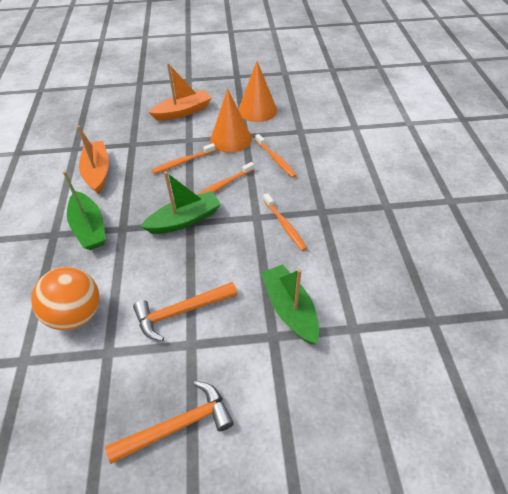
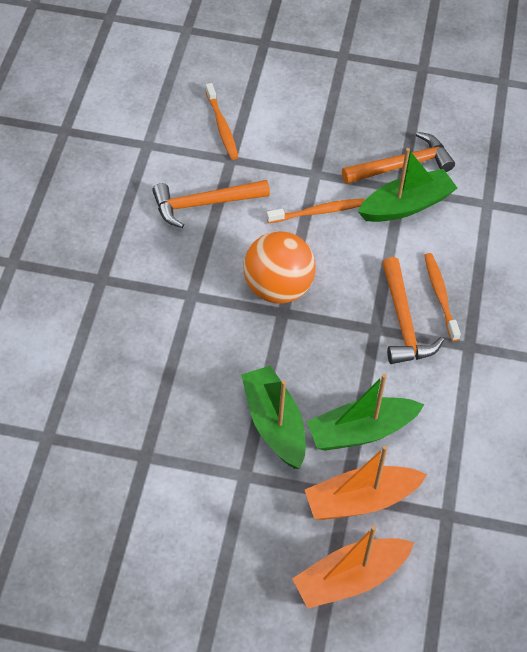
orange cone: [210,89,252,153] [238,61,277,122] = 2 -> none = 0
orange hammer: [105,381,234,464] [133,282,237,341] = 2 -> [152,180,270,228] [342,132,455,184] [382,257,444,364] = 3
orange toothbrush: [151,143,216,174] [197,162,254,195] [255,134,297,178] [263,193,307,251] = 4 -> [205,83,238,160] [266,198,365,223] [424,253,461,341] = 3

